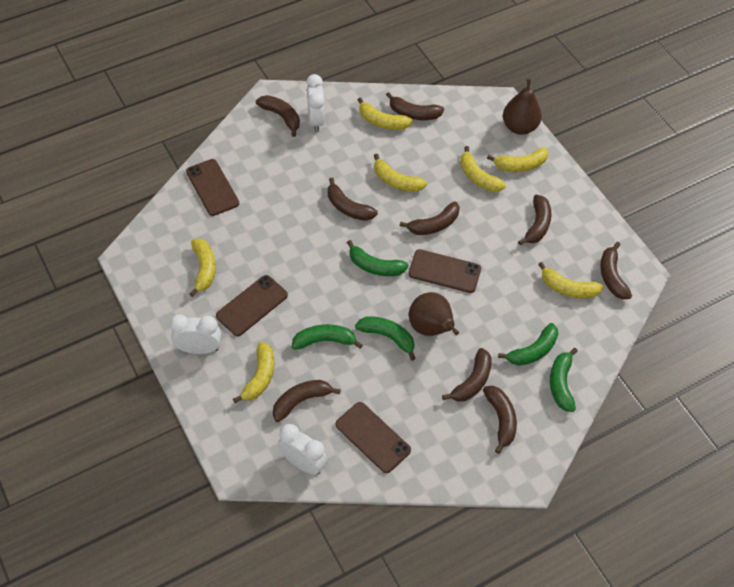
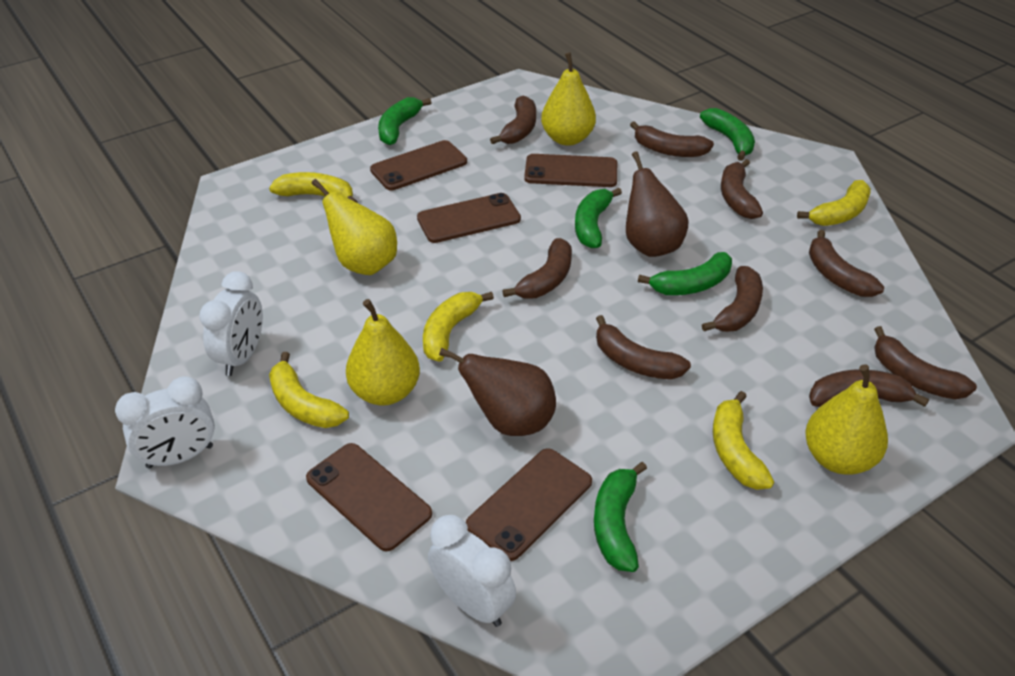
brown phone: [186,159,239,216] [216,275,288,336] [335,402,411,473] [409,249,481,293] = 4 -> [306,443,432,551] [370,140,467,190] [417,193,521,243] [466,448,592,561] [524,154,617,187] = 5
yellow banana: [189,239,216,297] [233,342,274,403] [357,97,412,130] [374,154,427,192] [460,146,506,192] [487,148,549,172] [538,262,603,298] = 7 -> [269,172,358,203] [269,352,349,428] [423,292,494,362] [713,391,774,490] [797,180,871,226] = 5
yellow pear: none = 0 -> [312,179,397,275] [346,299,420,406] [541,53,596,146] [805,364,888,475] = 4

